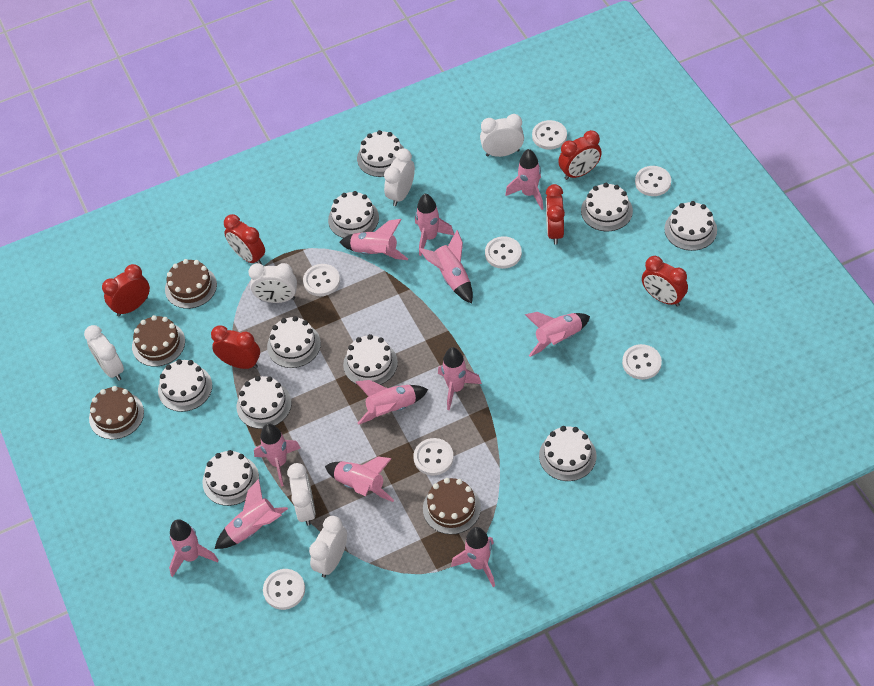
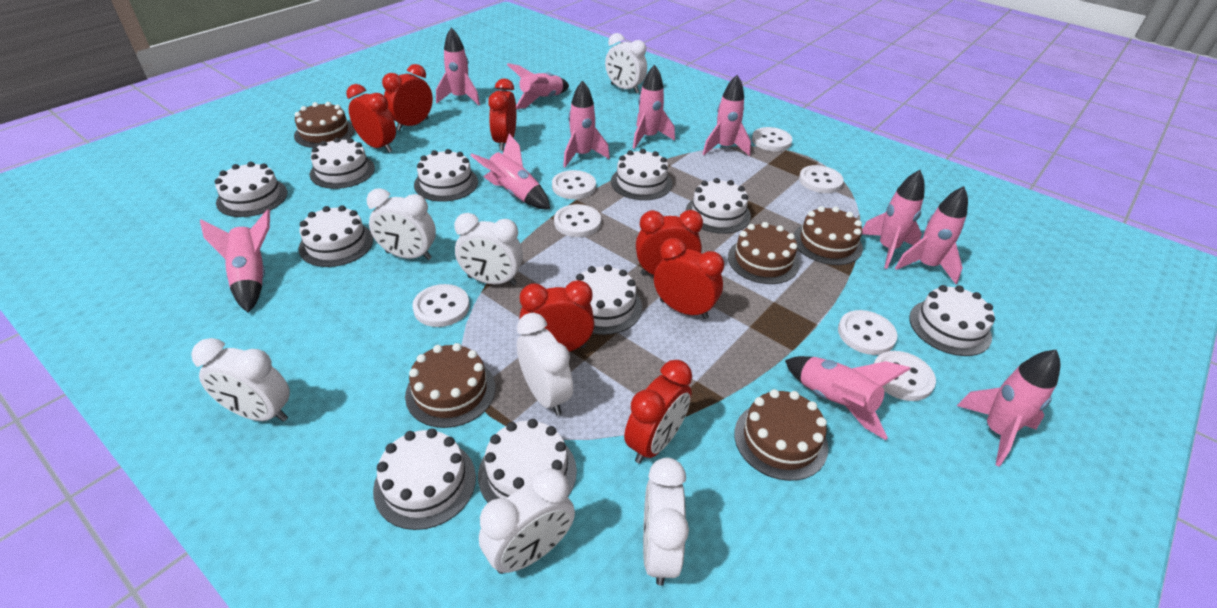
brown cake: [89,386,144,439] [132,315,185,367] [165,259,217,309] [423,478,481,535] = 4 -> [294,102,355,148] [405,343,495,428] [728,222,799,284] [734,389,828,481] [794,206,863,265] = 5
pink rocket: [169,519,218,577] [215,479,288,549] [254,424,300,486] [325,457,394,502] [340,219,408,260] [356,380,428,425] [415,194,454,256] [419,230,473,304] [438,347,482,410] [451,527,495,587] [505,149,543,210] [525,312,590,357] = 12 -> [200,209,270,313] [436,27,480,105] [470,134,550,210] [507,63,569,110] [563,81,610,167] [633,65,675,149] [703,75,751,156] [785,356,911,440] [862,170,925,269] [895,186,968,284] [957,349,1061,467] = 11
red clock: [102,264,150,316] [211,325,260,369] [224,214,265,264] [546,184,565,245] [558,130,602,180] [642,256,688,307] = 6 -> [346,84,396,152] [382,64,433,131] [488,78,516,151] [520,280,595,352] [624,360,692,464] [636,210,703,275] [654,238,724,319] = 7
white clock: [84,325,124,381] [248,263,297,303] [287,463,316,526] [309,516,347,578] [384,148,415,206] [480,114,524,157] = 6 -> [191,338,290,422] [367,188,436,260] [454,213,523,285] [479,468,575,574] [517,313,573,415] [605,33,647,94] [643,458,689,586] = 7

